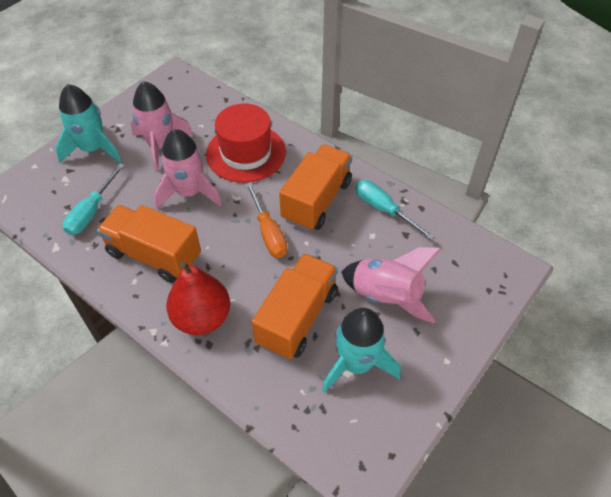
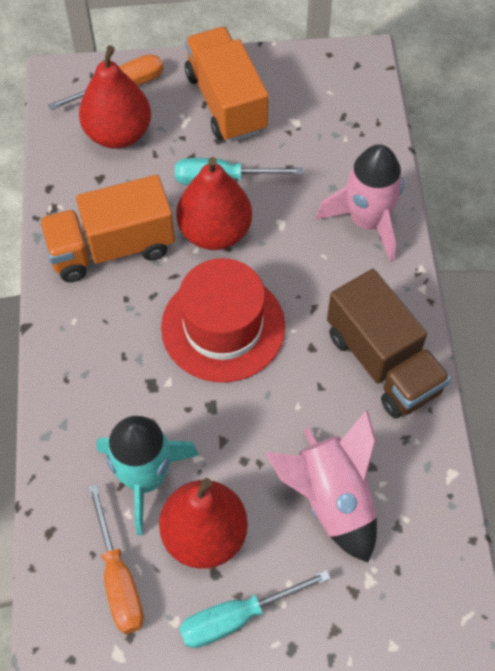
brown truck: none = 0 -> [327,269,451,418] = 1
orange screwdriver: [246,182,287,258] = 1 -> [48,54,164,110] [88,484,144,634] = 2
orange truck: [97,205,201,283] [252,253,338,360] [279,144,352,231] = 3 -> [39,175,175,282] [185,27,269,142] = 2
pink rocket: [131,81,193,172] [154,129,222,209] [341,247,441,323] = 3 -> [266,410,377,563] [316,144,404,262] = 2
red pear: [166,261,230,335] = 1 -> [79,45,151,149] [159,478,248,569] [176,157,252,250] = 3
turquoise rocket: [55,84,121,163] [322,308,401,393] = 2 -> [96,416,199,535] = 1

